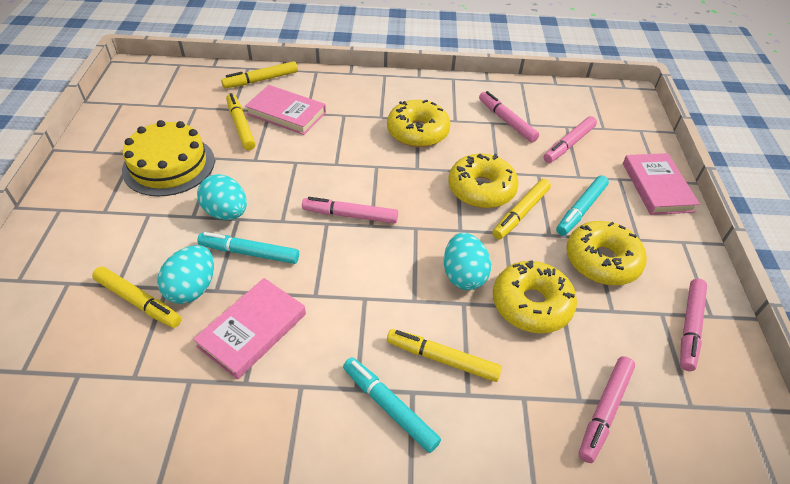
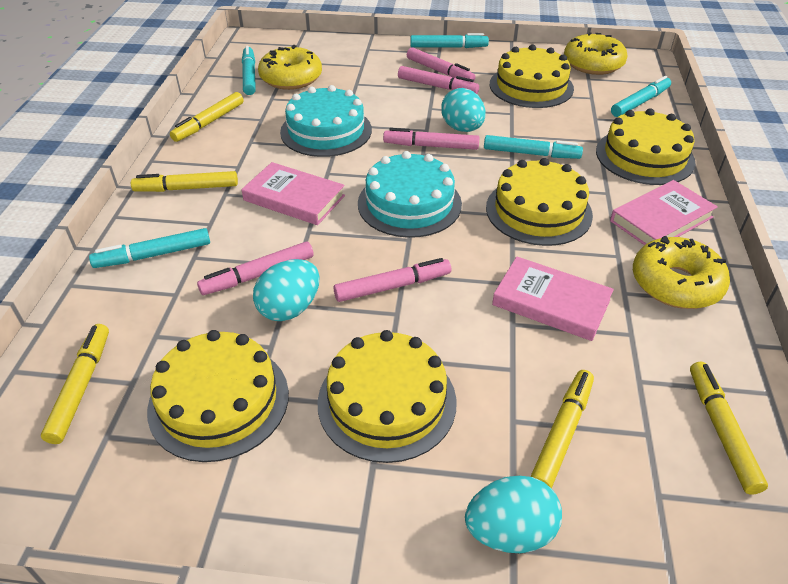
turquoise cake: none = 0 -> [280,85,372,157] [358,151,462,238] = 2
turquoise marker: [197,232,299,264] [343,357,441,453] [556,175,609,236] = 3 -> [89,228,210,268] [242,46,256,95] [410,33,489,48] [484,135,583,159] [611,76,671,117] = 5
yellow cake: [122,120,215,196] = 1 -> [147,330,289,462] [317,330,457,463] [486,158,593,246] [490,44,574,108] [596,108,695,185] = 5
yellow donut: [387,100,450,147] [448,153,519,208] [493,260,577,333] [566,221,647,286] = 4 -> [258,45,322,90] [564,32,628,75] [633,236,730,309] = 3

